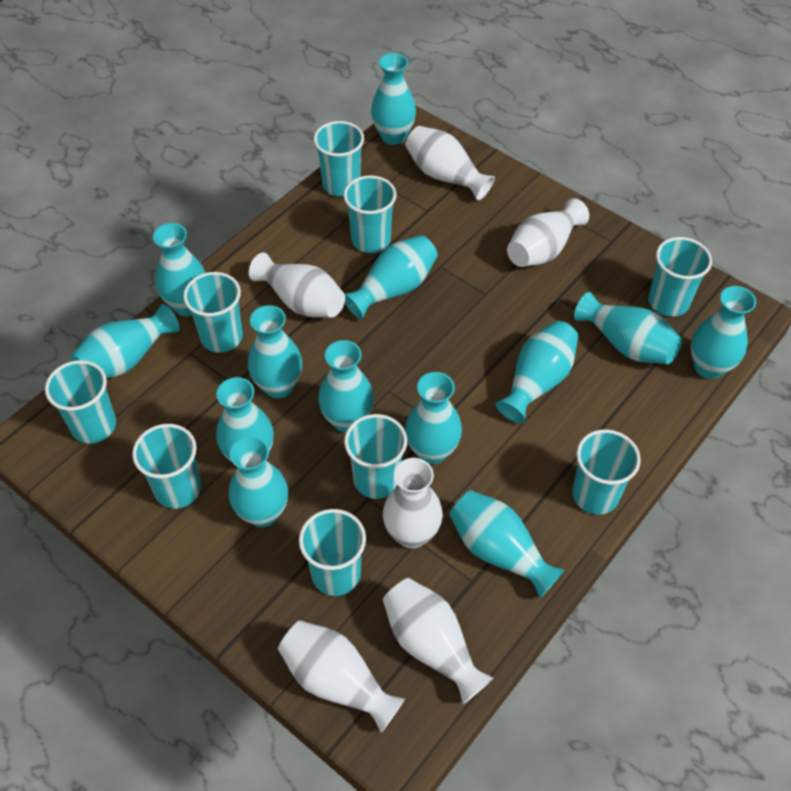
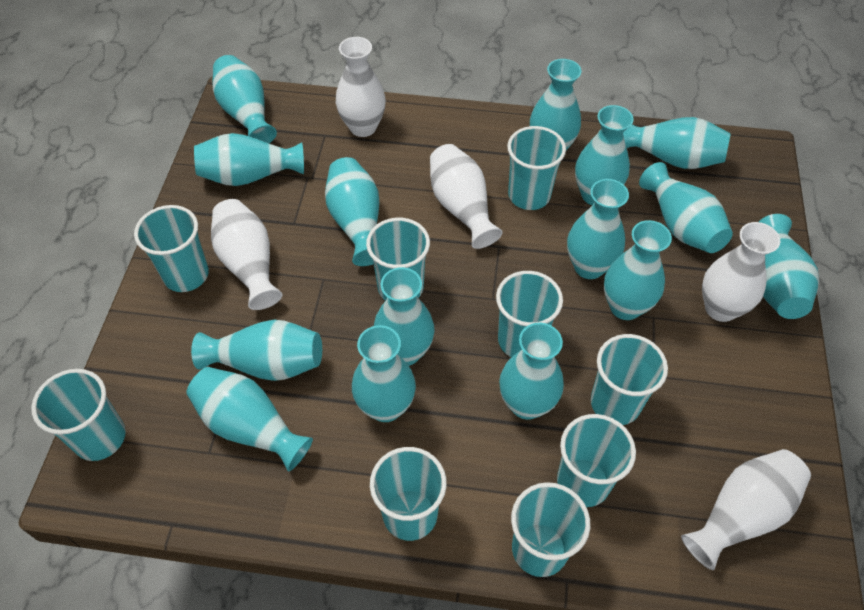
turquoise vase: [71,304,180,378] [153,223,206,316] [216,377,274,462] [229,436,288,527] [248,305,302,398] [318,340,374,433] [345,235,438,319] [371,53,416,145] [405,372,462,464] [449,490,565,598] [496,321,578,423] [574,292,682,364] [691,286,756,379] = 13 -> [186,367,313,472] [191,320,322,381] [194,133,304,186] [212,55,277,143] [325,157,379,266] [352,325,416,422] [374,267,435,366] [499,323,564,420] [530,59,582,150] [567,179,629,279] [575,105,634,205] [604,220,672,320] [623,117,731,169] [639,162,733,253] [759,214,819,319] = 15
white vase: [249,253,345,317] [278,620,405,733] [383,458,443,549] [383,578,493,704] [405,126,495,201] [507,198,589,267] = 6 -> [211,199,283,310] [336,37,386,137] [430,144,503,249] [681,449,811,570] [702,222,780,322] = 5

